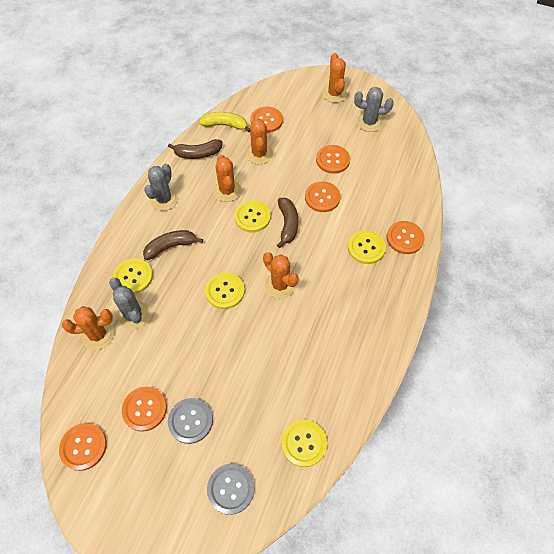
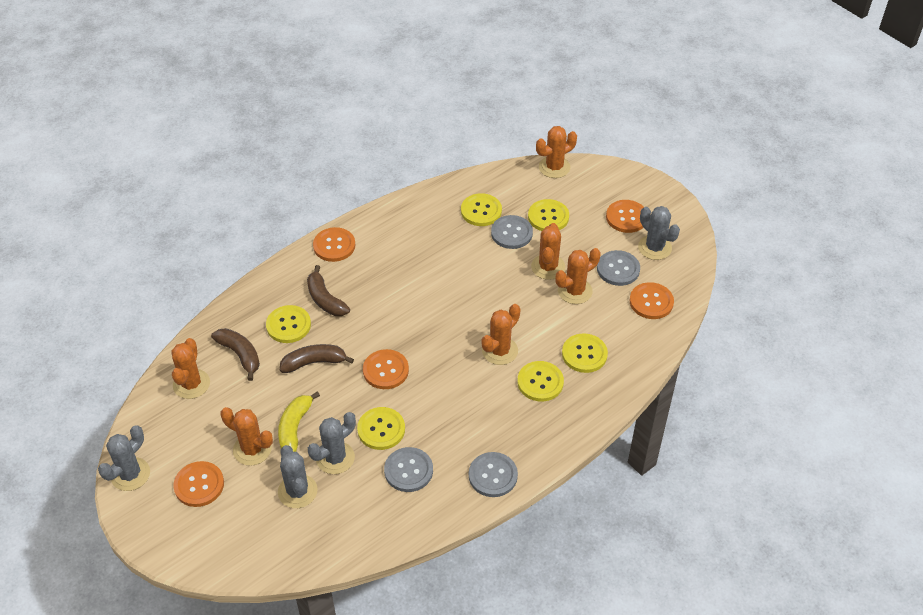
grey button: [168,398,213,444] [207,464,254,515] = 2 -> [384,447,433,492] [469,452,518,497] [491,215,533,249] [597,250,640,286] = 4
grey cactus: [109,278,150,330] [144,163,178,211] [354,87,394,132] = 3 -> [98,425,150,491] [278,445,318,508] [308,412,356,474] [638,206,680,260] = 4
orange button: [59,423,107,471] [122,387,167,432] [251,107,283,133] [305,181,341,212] [316,145,350,174] [387,221,425,254] = 6 -> [173,461,224,507] [313,227,355,262] [363,349,409,389] [606,200,644,233] [630,282,674,319] = 5
orange cactus: [62,306,115,350] [213,155,241,202] [246,118,273,164] [263,252,299,299] [322,53,347,103] = 5 -> [171,338,210,399] [220,407,273,466] [482,304,521,365] [531,223,565,280] [536,126,577,178] [555,248,601,304] = 6
yellow button: [113,258,153,294] [205,272,245,309] [234,200,271,233] [281,420,327,467] [348,230,386,264] = 5 -> [266,305,311,343] [357,407,405,450] [461,193,502,226] [517,361,564,402] [528,199,569,231] [562,333,608,373] = 6

